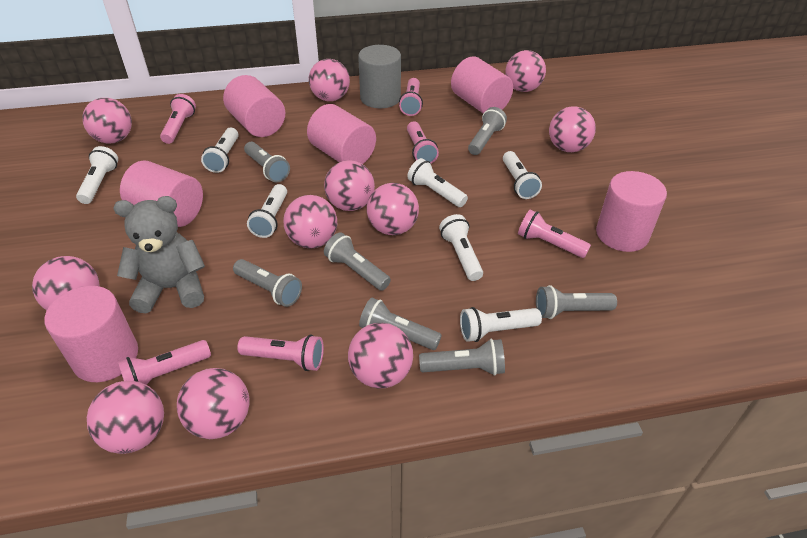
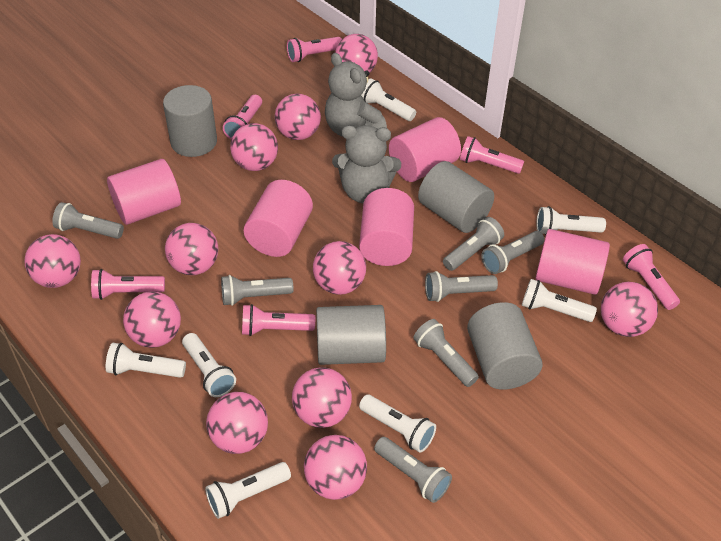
grey cylinder: [358,45,401,108] = 1 -> [163,85,217,157] [316,305,386,365] [418,161,494,233] [467,302,543,390] = 4
grey teddy bear: [113,196,205,313] = 1 -> [325,53,387,137] [332,125,401,203] = 2
pink cylinder: [44,286,138,382] [120,160,203,227] [223,75,285,137] [307,104,376,164] [451,56,513,113] [596,171,667,252] = 6 -> [107,159,181,225] [244,180,313,257] [359,188,414,266] [389,117,461,182] [535,229,610,295] = 5

